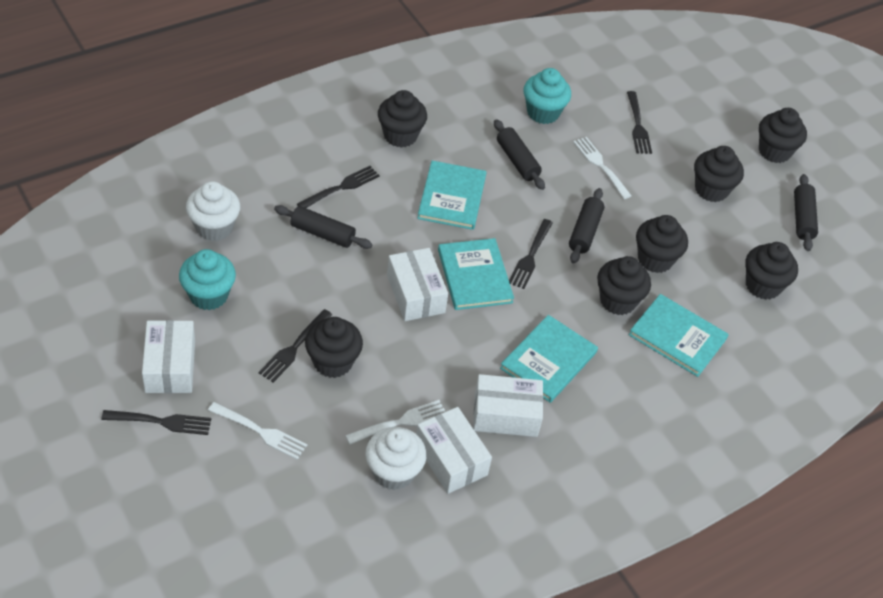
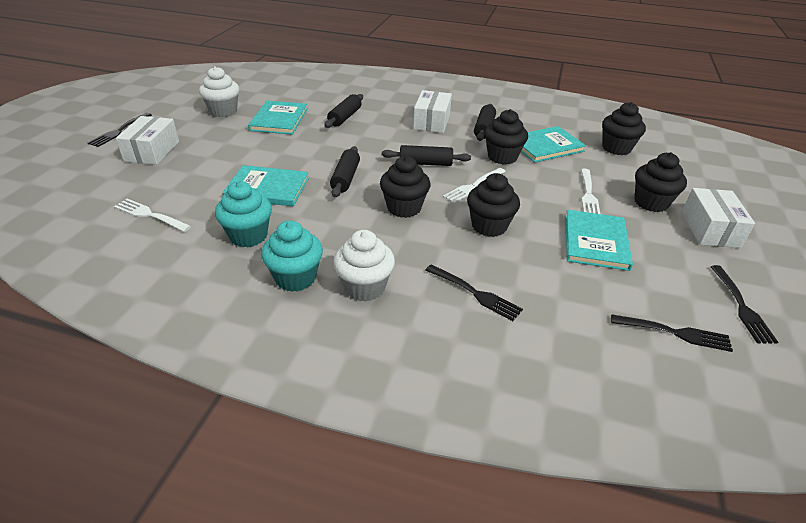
black cupcake: [305,317,363,378] [378,90,427,148] [597,256,651,315] [636,215,688,273] [694,146,744,202] [746,242,798,300] [759,108,807,163] = 7 -> [380,156,431,218] [467,173,520,237] [484,109,528,165] [602,102,646,155] [635,152,687,212] = 5
black fork: [101,410,211,435] [258,309,332,382] [297,166,380,208] [509,219,553,289] [627,91,652,154] = 5 -> [88,113,152,147] [425,264,523,321] [611,314,733,352] [711,265,778,344] = 4
white box: [142,320,195,393] [387,248,448,321] [416,407,492,494] [473,374,543,437] = 4 -> [116,116,179,165] [413,90,452,133] [682,188,755,248] = 3

